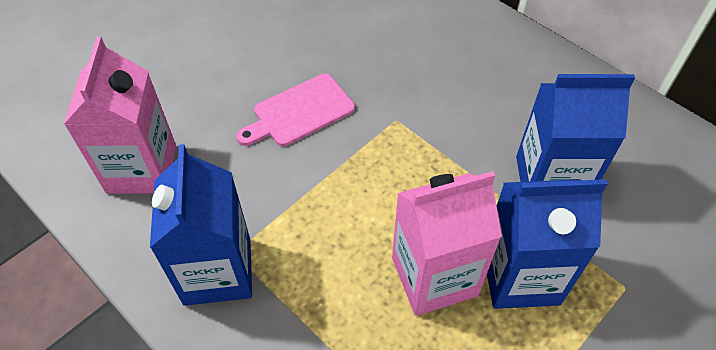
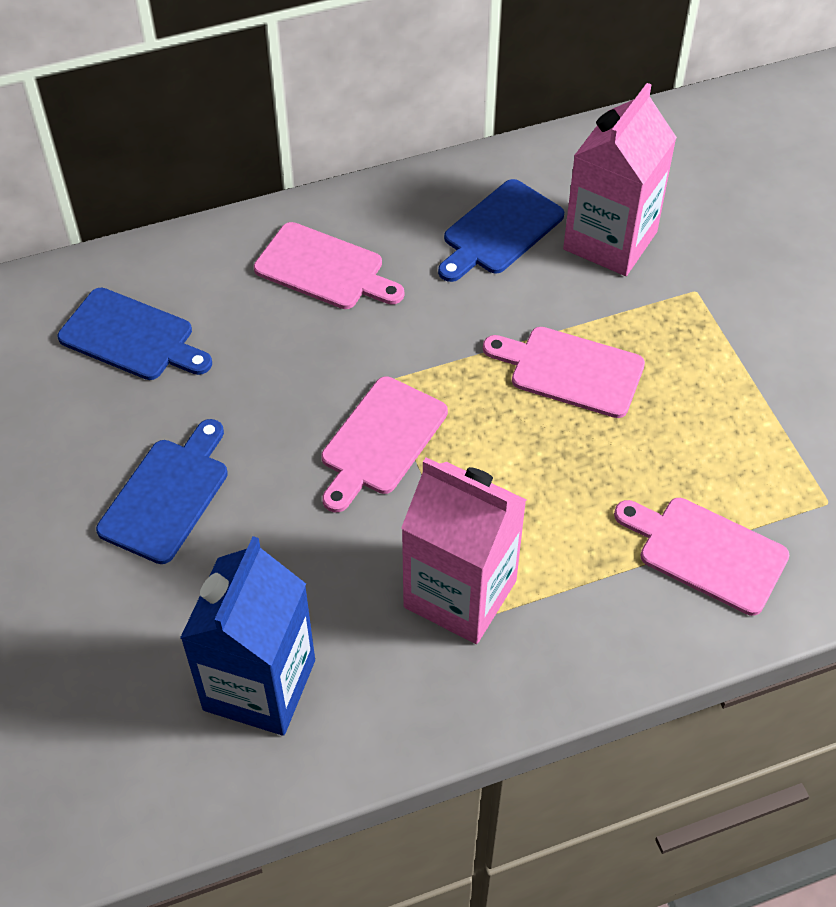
blue carton: [150,144,252,306] [487,179,608,309] [516,74,635,182] = 3 -> [180,536,315,736] = 1
blue cutting board: none = 0 -> [58,287,212,380] [96,419,228,564] [438,179,564,282] = 3
pink cutting board: [236,74,355,146] = 1 -> [254,222,404,309] [321,376,448,512] [483,327,645,418] [614,498,789,616] = 4

